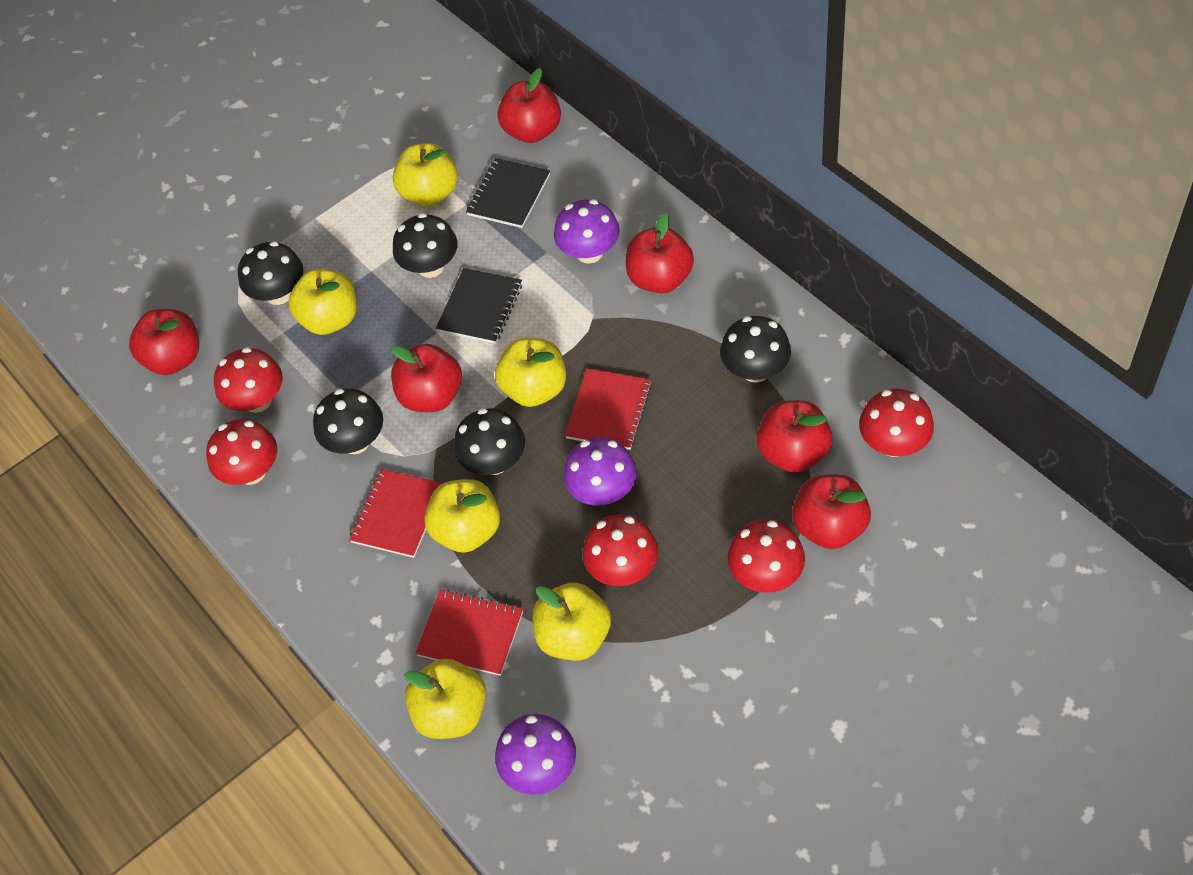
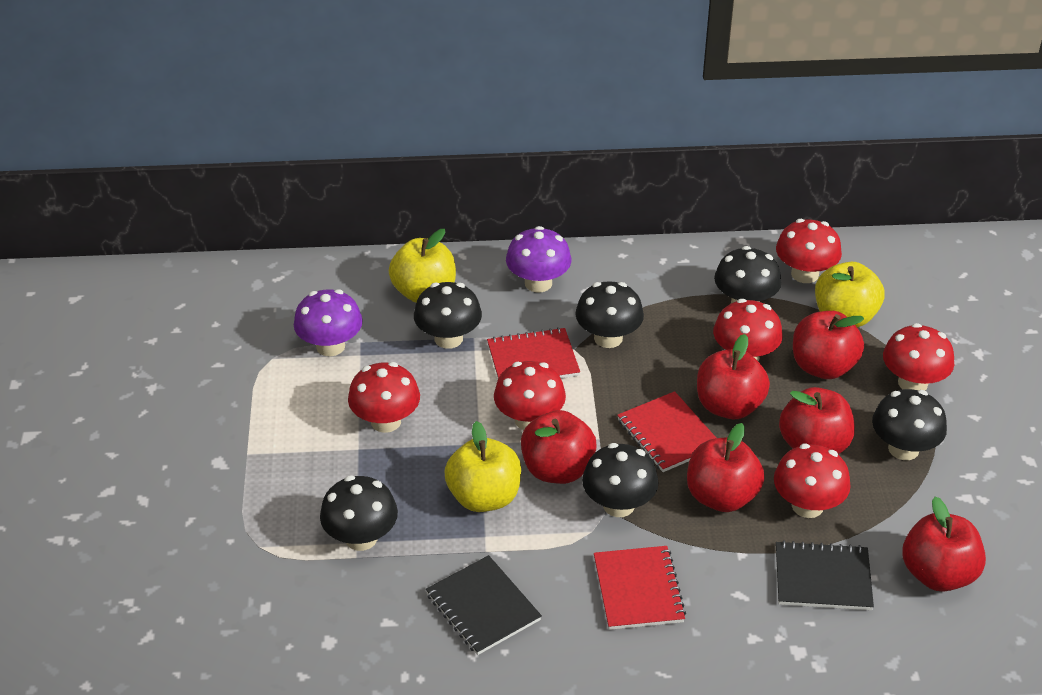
black mushroom: [238,241,303,305] [313,389,383,454] [393,213,458,278] [454,408,525,475] [720,316,791,382] = 5 -> [320,475,398,551] [414,282,482,349] [575,281,644,348] [582,443,659,517] [714,246,781,303] [872,389,947,460] = 6
purple mushroom: [495,714,576,795] [554,199,620,264] [563,437,637,506] = 3 -> [294,289,363,356] [506,226,572,293] = 2
red mushroom: [206,419,277,485] [214,347,283,413] [582,514,658,586] [728,520,805,593] [859,389,934,457] = 5 -> [348,362,420,433] [494,361,566,430] [713,299,783,361] [774,444,851,518] [776,219,842,283] [883,323,954,390] = 6
yellow apple: [288,269,357,335] [393,143,458,206] [404,659,486,739] [424,479,500,553] [495,338,566,407] [532,583,611,660] = 6 -> [389,229,456,302] [444,421,521,512] [815,262,884,328] = 3

